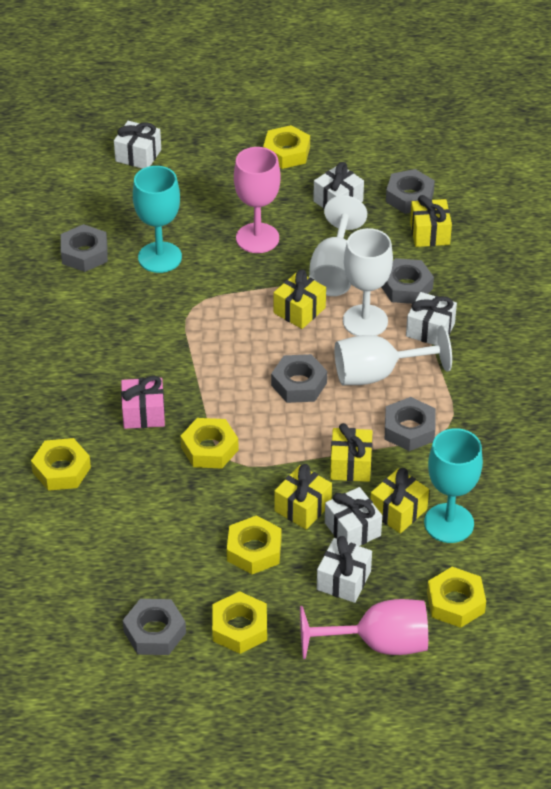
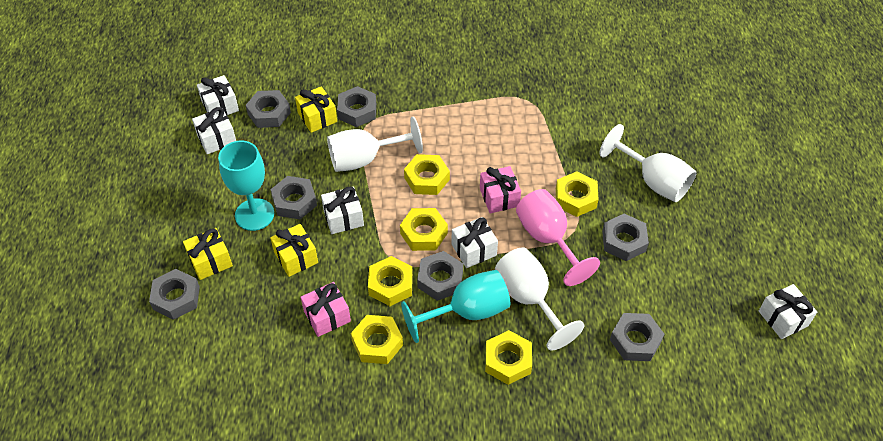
grey nut: [61,224,108,272] [123,599,186,655] [271,354,327,403] [381,258,434,304] [385,397,435,451] [386,169,435,214] = 6 -> [149,269,200,320] [246,90,291,128] [270,176,317,219] [337,86,376,127] [417,251,463,301] [602,214,649,261] [610,313,664,361] = 7
pink gift: [121,376,165,429] = 1 -> [301,282,351,337] [480,166,521,213] = 2
pink goblet: [234,147,281,253] [300,599,428,659] = 2 -> [516,189,600,286] = 1
yellow gift: [274,269,326,329] [274,464,332,530] [330,423,372,482] [371,468,429,534] [410,195,452,247] = 5 -> [183,228,233,280] [270,224,318,277] [295,86,337,133] = 3

